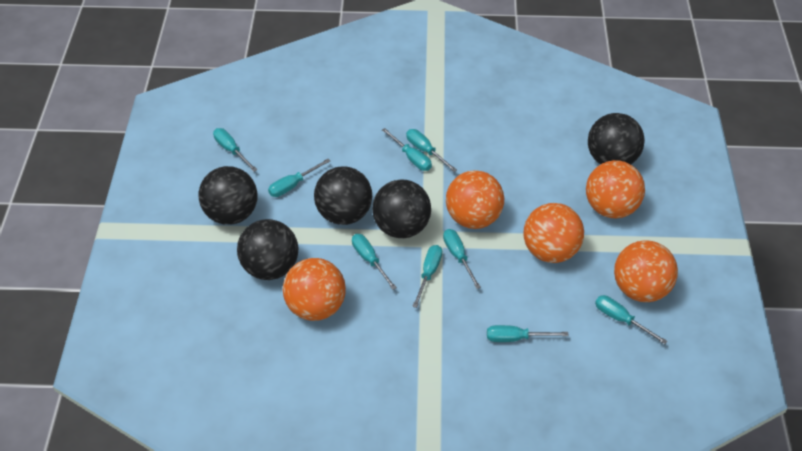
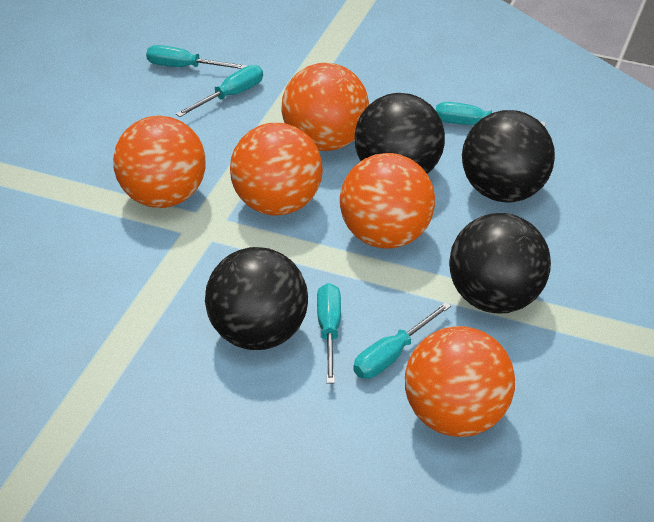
black ball: [199,166,258,225] [237,219,298,280] [314,166,372,225] [372,180,431,238] [588,113,645,165] = 5 -> [205,247,308,350] [355,93,445,174] [449,213,551,314] [462,110,555,203] = 4
turquoise screwdriver: [213,128,257,172] [268,159,330,197] [352,234,397,290] [382,128,432,171] [406,129,457,172] [412,245,442,308] [443,229,481,289] [487,325,569,342] [595,295,668,344] = 9 -> [146,45,247,69] [176,65,263,117] [317,283,341,384] [353,302,451,379] [436,102,546,127] = 5

